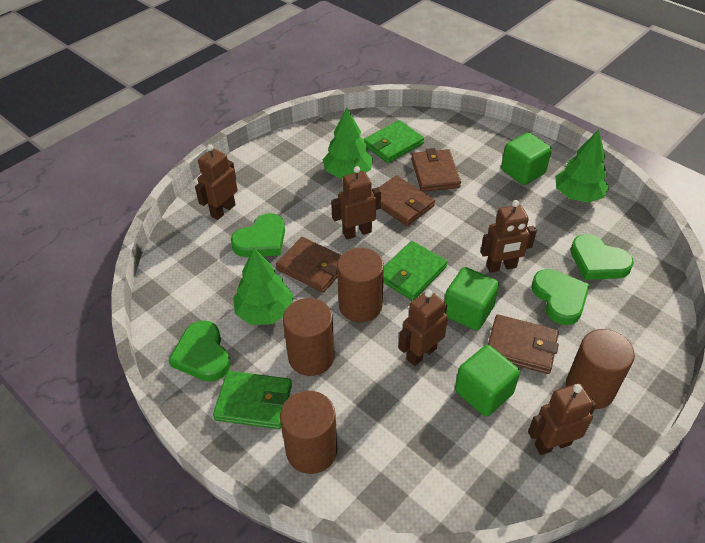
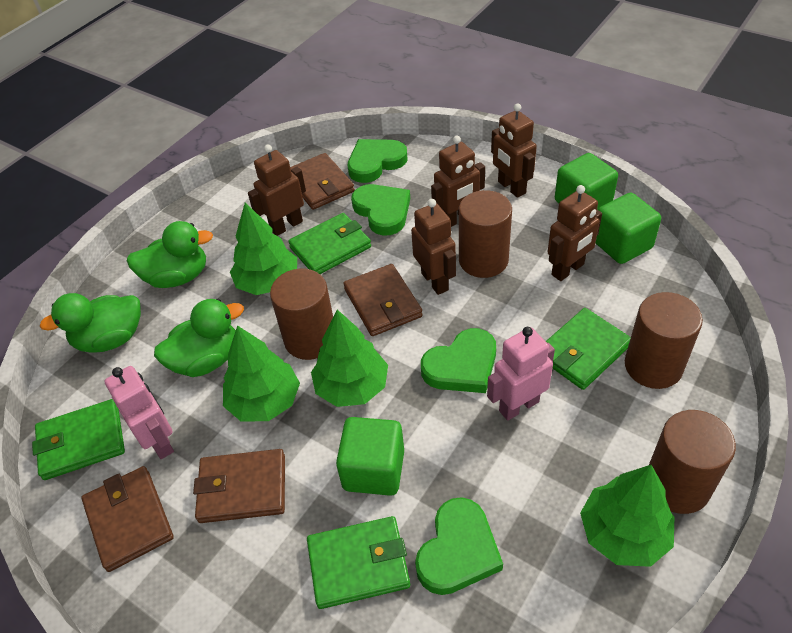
green duck: none = 0 -> [39,293,141,353] [127,221,213,288] [154,299,244,377] = 3
green tree: [233,248,294,325] [323,108,373,178] [555,129,609,203] = 3 -> [223,325,300,421] [230,203,297,295] [311,310,388,407] [580,465,674,567] = 4
green wallet: [213,371,292,429] [363,120,424,163] [383,241,447,301] = 3 -> [32,399,125,480] [288,213,371,274] [307,516,410,609] [546,308,631,390] = 4
pink robot: none = 0 -> [104,366,174,459] [487,327,555,421] = 2

